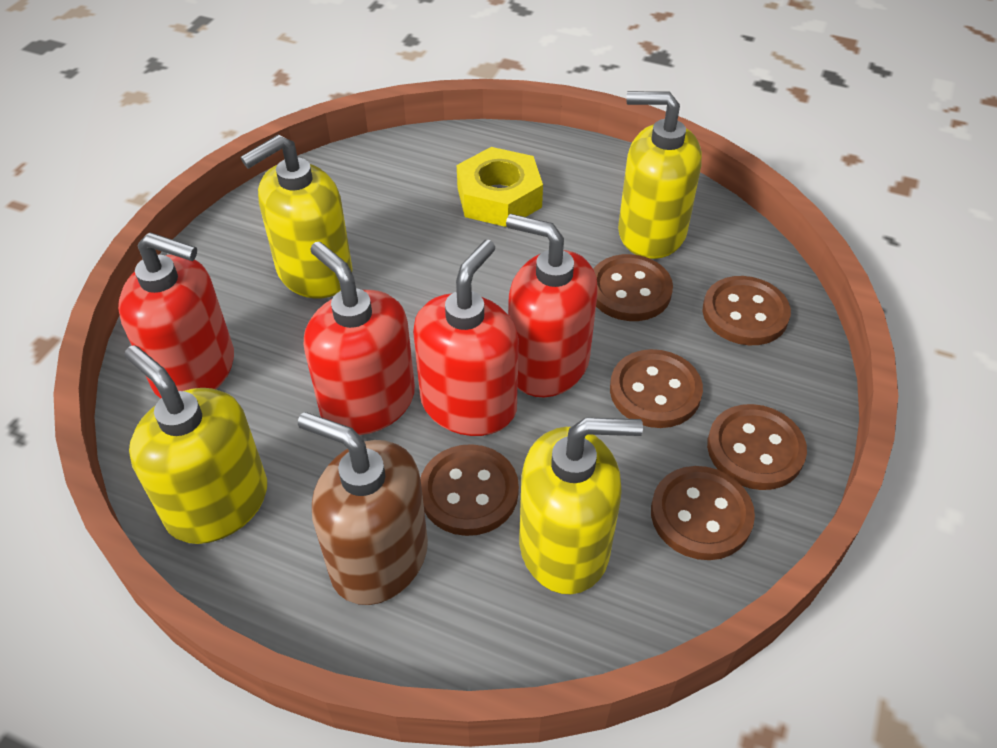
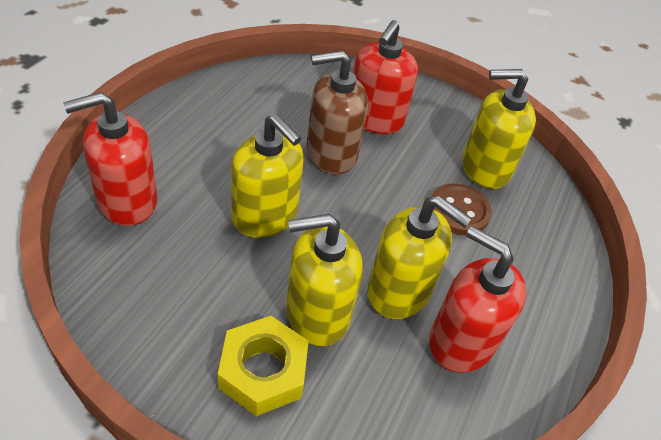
brown button: [420,444,519,536] [593,254,673,321] [610,349,703,428] [651,466,755,560] [703,276,791,345] [707,404,807,490] = 6 -> [431,183,492,235] = 1
red soap dispenser: [118,232,234,398] [304,241,415,435] [413,240,519,436] [506,214,598,397] = 4 -> [63,92,157,226] [353,20,418,134] [429,226,526,373] = 3

